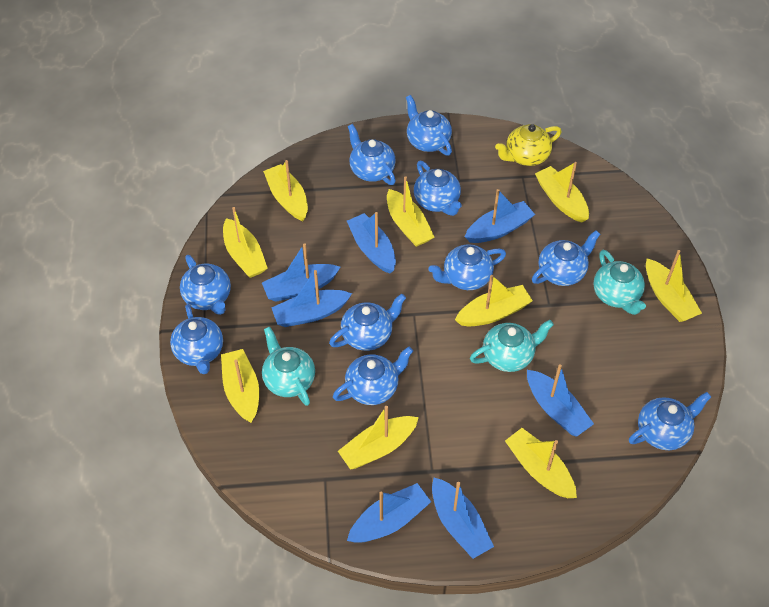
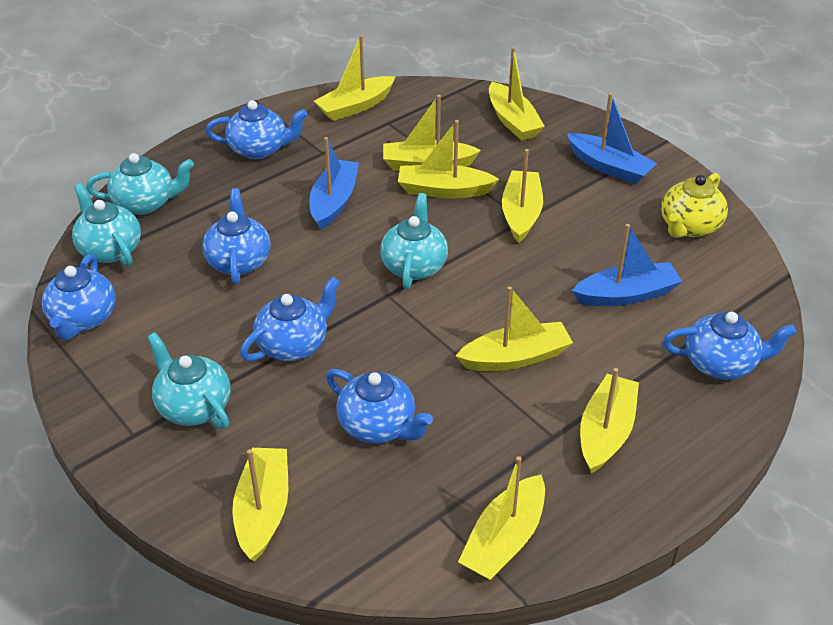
blue boat: [262,243,340,302] [271,270,352,327] [347,212,396,273] [347,483,431,542] [432,478,494,559] [465,189,535,243] [527,364,594,437] = 7 -> [309,137,359,230] [567,93,657,184] [572,224,682,306] = 3
blue teapot: [170,304,223,374] [180,255,231,315] [329,294,406,351] [333,347,413,405] [348,124,396,185] [406,95,452,156] [414,161,462,216] [429,244,506,290] [532,230,600,286] [629,392,711,450] = 10 -> [42,254,116,340] [202,188,271,284] [206,100,308,159] [240,277,340,361] [326,369,433,444] [663,312,797,380] = 6
turquoise teapot: [262,327,315,406] [470,320,554,372] [593,250,646,315] = 3 -> [72,183,141,266] [86,153,194,215] [147,332,231,429] [380,193,448,289] = 4

